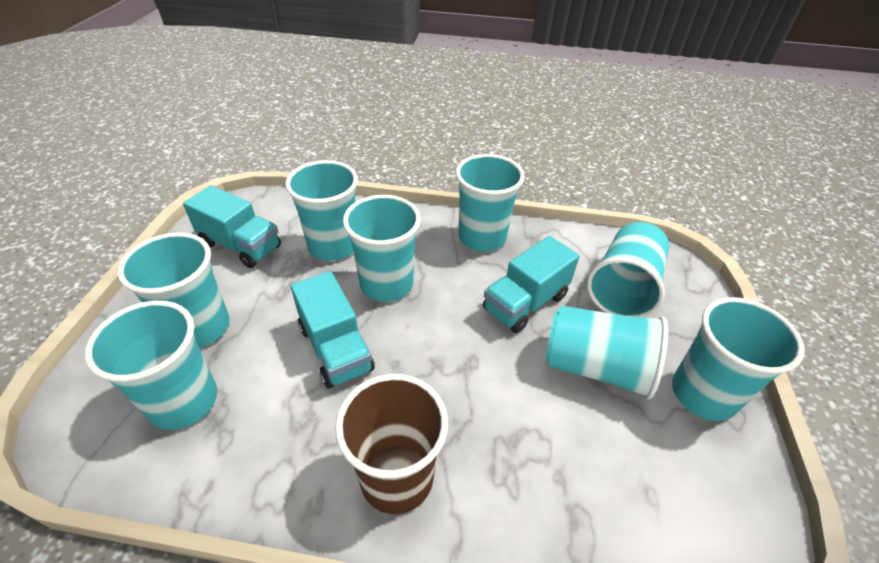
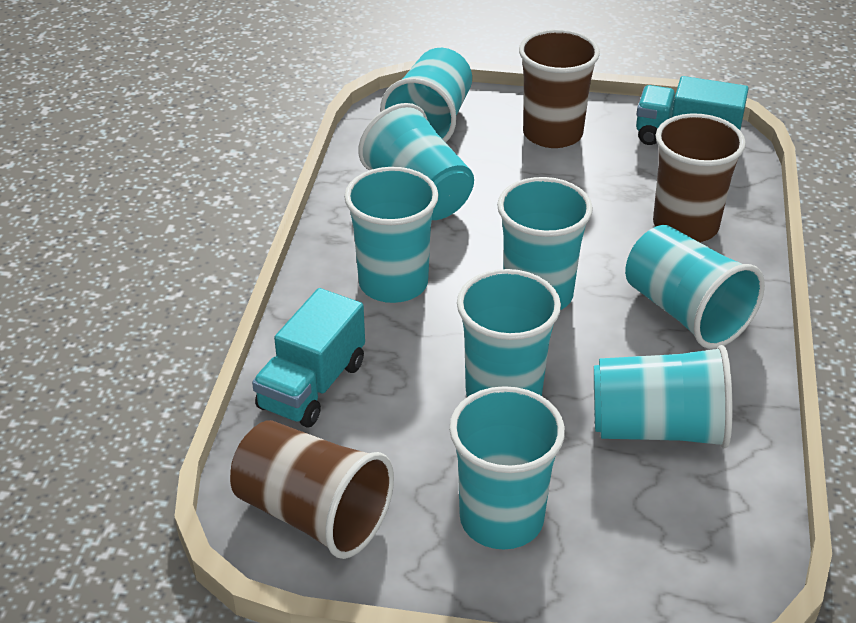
brown cup: [335,374,448,514] = 1 -> [230,420,394,559] [519,29,600,148] [653,113,746,242] = 3
turquoise truck: [183,185,281,268] [291,271,375,388] [483,236,580,333] = 3 -> [252,288,365,427] [636,76,749,145] = 2

